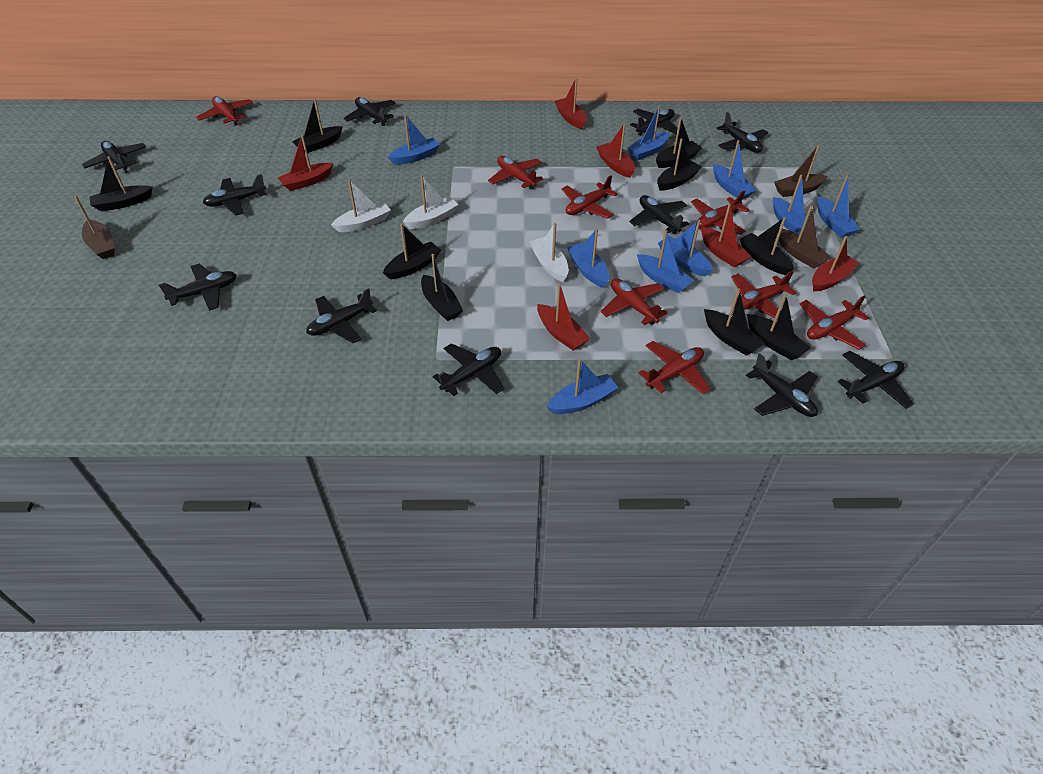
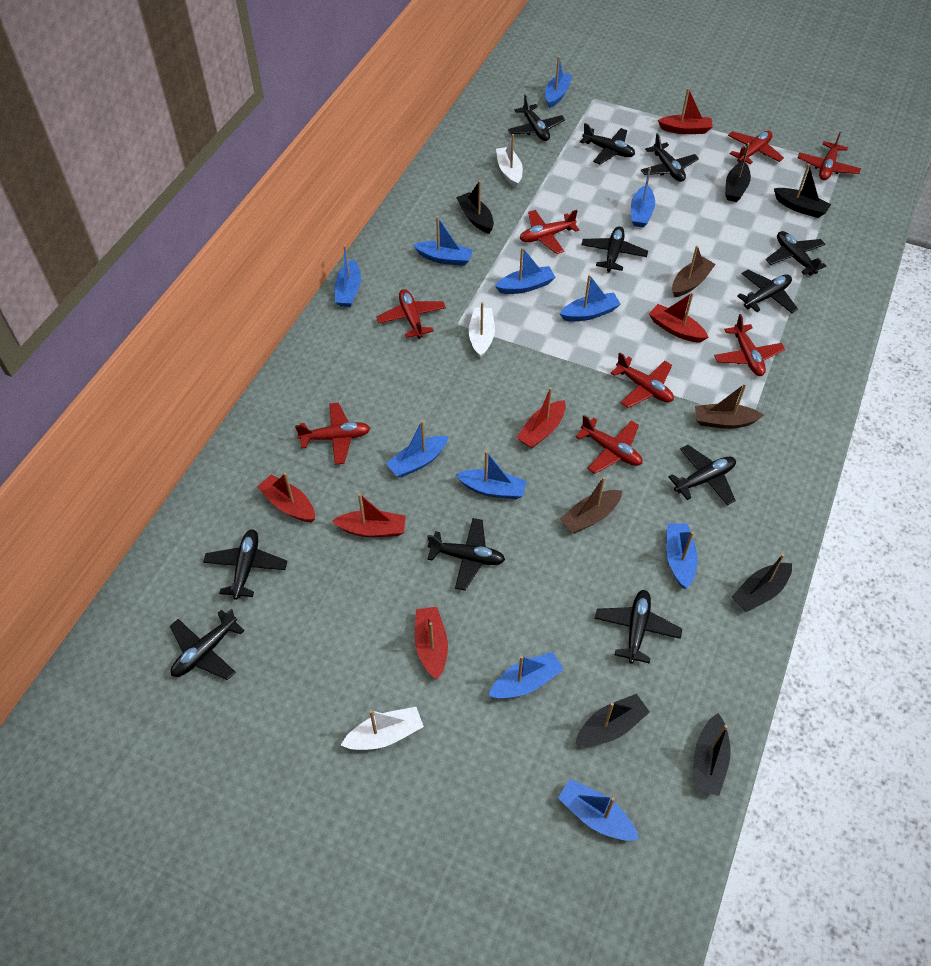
black boat: [89,156,153,212] [292,99,343,153] [383,223,441,279] [421,254,463,321] [656,118,702,168] [657,139,702,191] [704,288,765,356] [740,217,794,275] [747,293,811,360] = 9 -> [456,180,494,234] [575,694,650,746] [695,713,730,796] [725,143,751,202] [732,554,792,612] [774,164,831,218] = 6
blue boat: [388,114,440,165] [547,359,618,414] [567,228,609,288] [627,105,670,160] [637,230,694,293] [658,219,713,276] [713,140,757,200] [773,175,817,234] [817,175,861,238] = 9 -> [335,245,361,307] [386,420,449,478] [413,216,473,266] [455,451,527,499] [488,651,564,699] [495,247,555,294] [545,56,572,108] [558,779,639,841] [560,274,621,321] [631,167,655,228] [666,523,698,589] = 11

